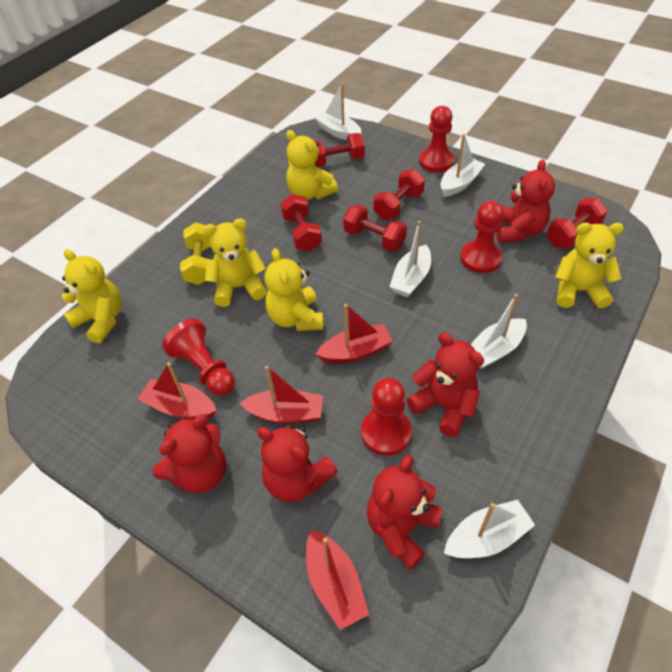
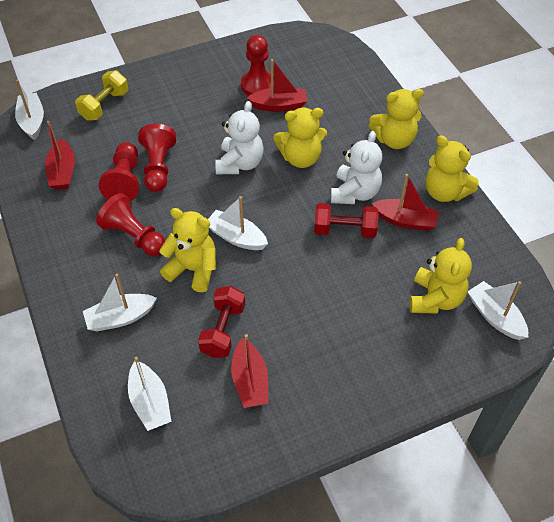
red dumbbell: [280,194,322,251] [314,133,365,167] [343,205,407,251] [374,169,425,220] [546,198,607,249] = 5 -> [198,286,245,358] [314,203,379,238] = 2
red teddy bear: [153,414,226,493] [257,425,338,502] [367,455,442,569] [407,333,484,437] [497,159,555,243] = 5 -> none = 0
white teddy bear: none = 0 -> [215,101,264,174] [331,131,382,204] = 2

